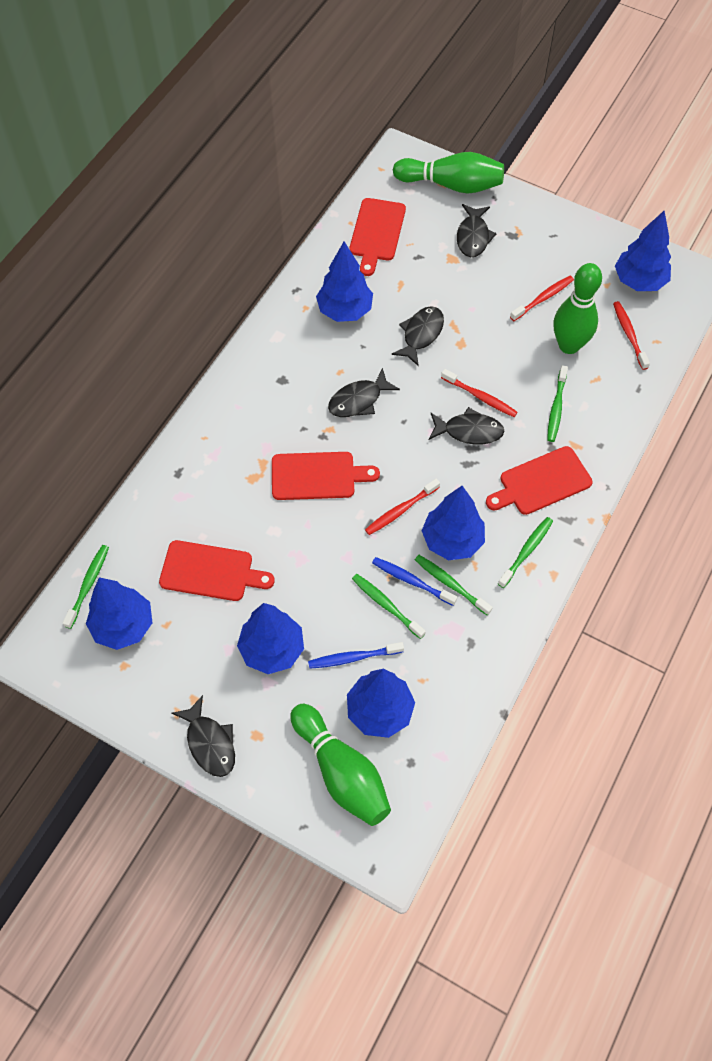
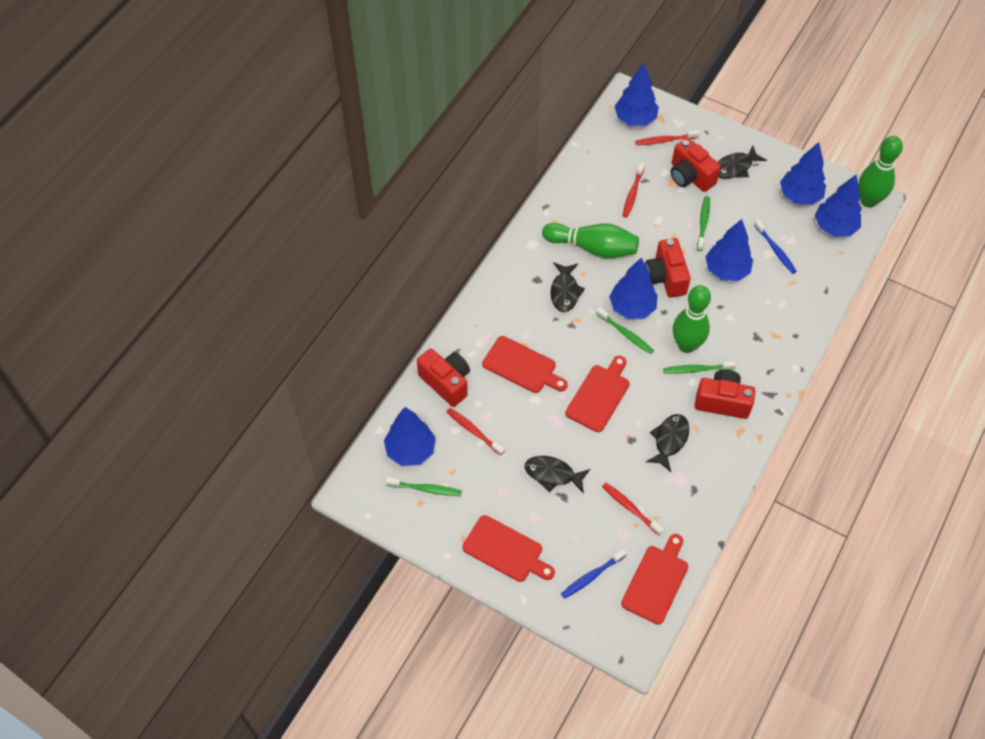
black fish: [171,695,235,777] [328,368,400,417] [391,306,444,366] [429,407,504,444] [457,204,497,257] = 5 -> [525,456,590,493] [550,262,585,312] [646,414,689,472] [718,145,767,179] = 4
green toothbrush: [63,545,109,629] [352,574,426,639] [415,555,493,615] [498,517,553,588] [547,365,568,442] = 5 -> [386,477,462,496] [596,307,654,354] [663,361,736,374] [697,196,710,251] = 4
red camera: none = 0 -> [417,348,470,407] [645,238,691,298] [671,138,721,192] [694,370,755,419] = 4

